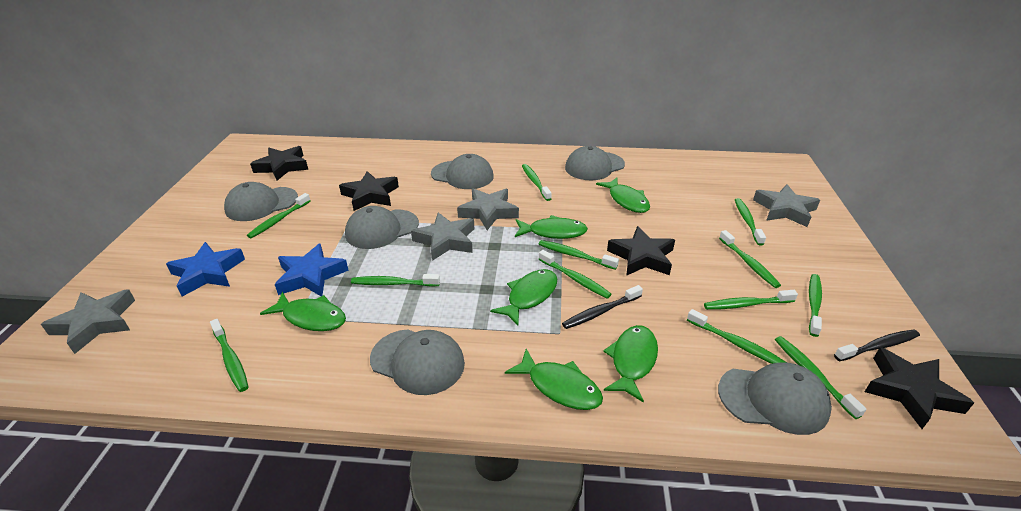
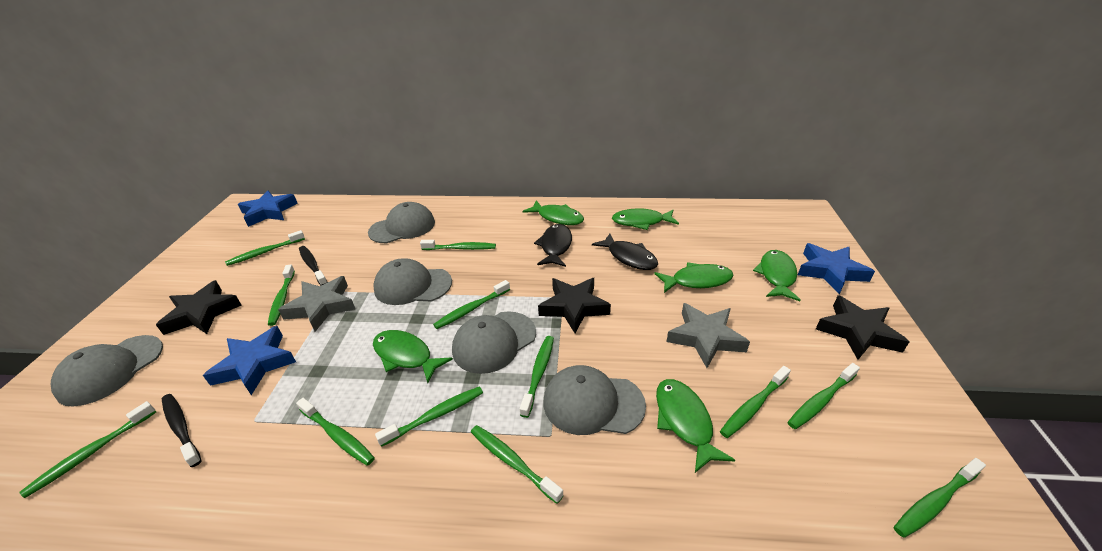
black fish: none = 0 -> [534,224,572,267] [592,234,658,270] = 2
black star: [250,146,308,181] [339,171,399,211] [607,226,675,276] [865,347,974,429] = 4 -> [156,280,242,335] [538,278,611,333] [816,295,909,360] = 3
blue star: [166,242,245,297] [275,243,349,296] = 2 -> [203,326,296,395] [238,190,298,227] [798,243,875,294] = 3
grey cap: [224,182,298,221] [345,206,419,249] [370,329,465,395] [431,154,494,189] [565,146,625,180] [718,363,832,435] = 6 -> [51,335,163,407] [368,202,435,243] [373,258,452,305] [452,311,536,374] [543,365,646,435] = 5
grey star: [41,289,135,354] [411,212,475,261] [457,188,519,230] [753,184,820,227] = 4 -> [278,276,355,332] [666,303,750,368] = 2

